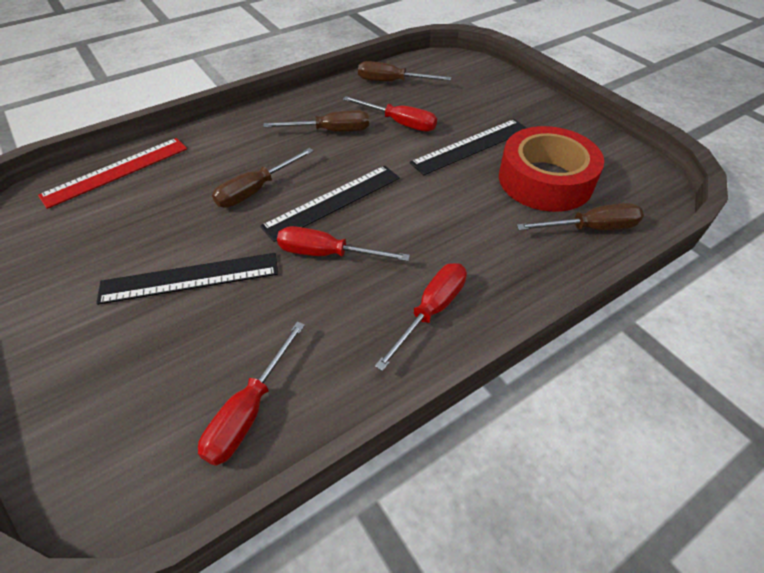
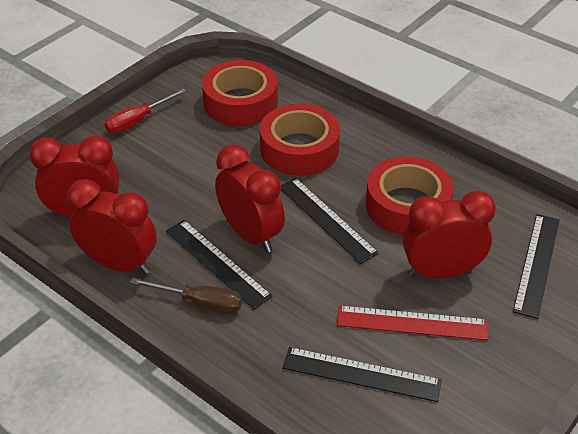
black ruler: [96,253,278,305] [260,166,400,242] [410,119,527,175] = 3 -> [166,220,272,309] [281,178,379,264] [283,347,442,402] [513,214,560,319] = 4
brown screwdriver: [212,148,314,208] [263,110,369,132] [358,61,451,81] [517,203,644,231] = 4 -> [130,278,242,314] = 1
red clock: none = 0 -> [29,135,120,218] [67,179,157,274] [215,144,285,253] [402,191,496,278] = 4
red screwdriver: [198,321,305,466] [277,226,410,261] [343,96,437,132] [375,263,467,371] = 4 -> [104,89,186,133] = 1
red tape: [499,126,604,212] = 1 -> [202,60,278,126] [260,104,340,176] [366,157,454,235] = 3

